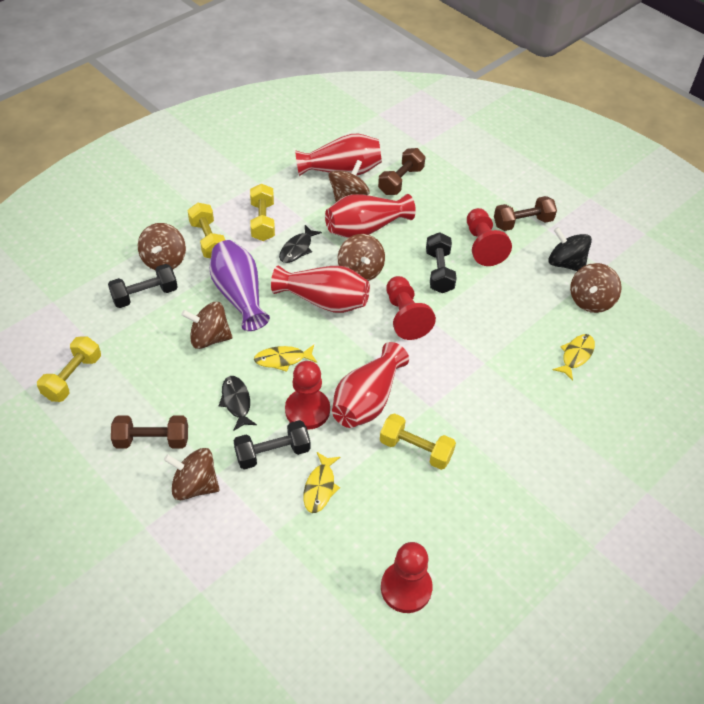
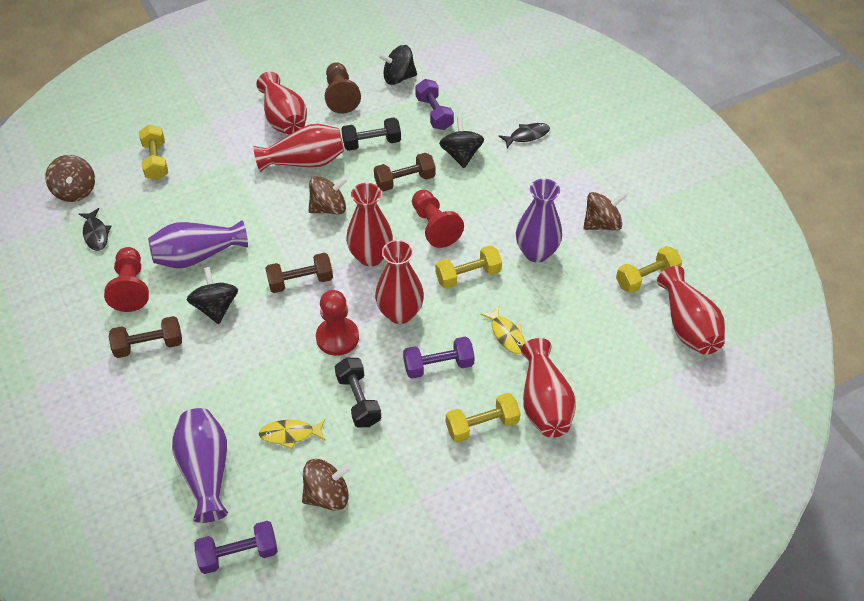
black dumbbell: [108,264,178,308] [233,420,310,469] [426,232,457,293] = 3 -> [335,358,381,427] [341,117,401,151] = 2
black spinning top: [548,227,592,271] = 1 -> [187,267,238,324] [378,45,417,85] [439,117,484,168] = 3
brown pawn: none = 0 -> [325,62,361,114] = 1
brown spinning top: [138,223,186,271] [164,448,220,500] [181,302,233,349] [329,160,370,202] [338,234,385,281] [570,263,622,313] = 6 -> [45,155,95,202] [302,459,351,511] [309,176,348,215] [583,192,627,230] = 4
purple dumbbell: none = 0 -> [194,521,278,574] [403,336,475,379] [415,79,454,130] = 3
purple vase: [210,240,270,331] = 1 -> [148,220,248,268] [172,408,228,523] [516,179,562,262] = 3
red pawn: [285,361,330,430] [381,542,433,613] [386,276,436,340] [467,208,512,266] = 4 -> [104,247,149,312] [316,290,359,356] [412,190,464,248] = 3
red vase: [271,266,370,313] [295,134,382,176] [325,194,416,238] [332,342,409,428] = 4 -> [253,124,344,172] [256,72,307,135] [346,183,393,267] [375,240,424,324] [521,338,576,438] [657,266,725,355] = 6
yellow fish: [254,345,317,372] [303,452,340,513] [553,334,595,381] = 3 -> [259,419,325,449] [480,306,525,354] = 2

